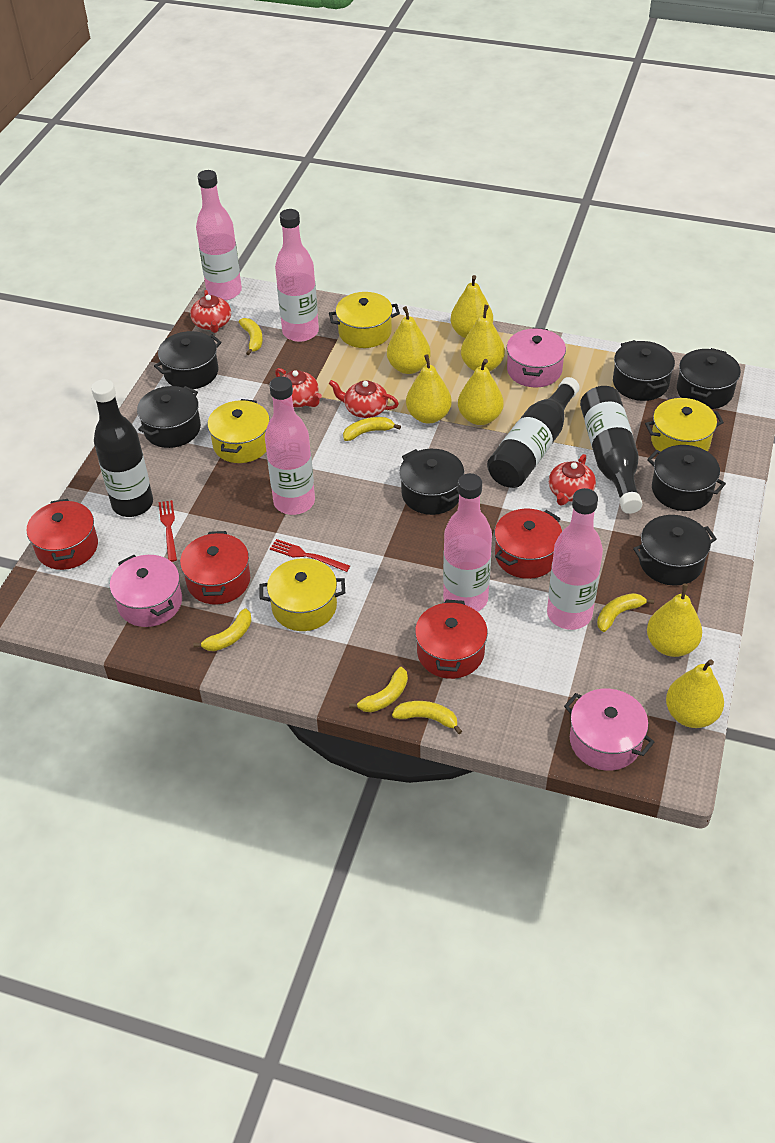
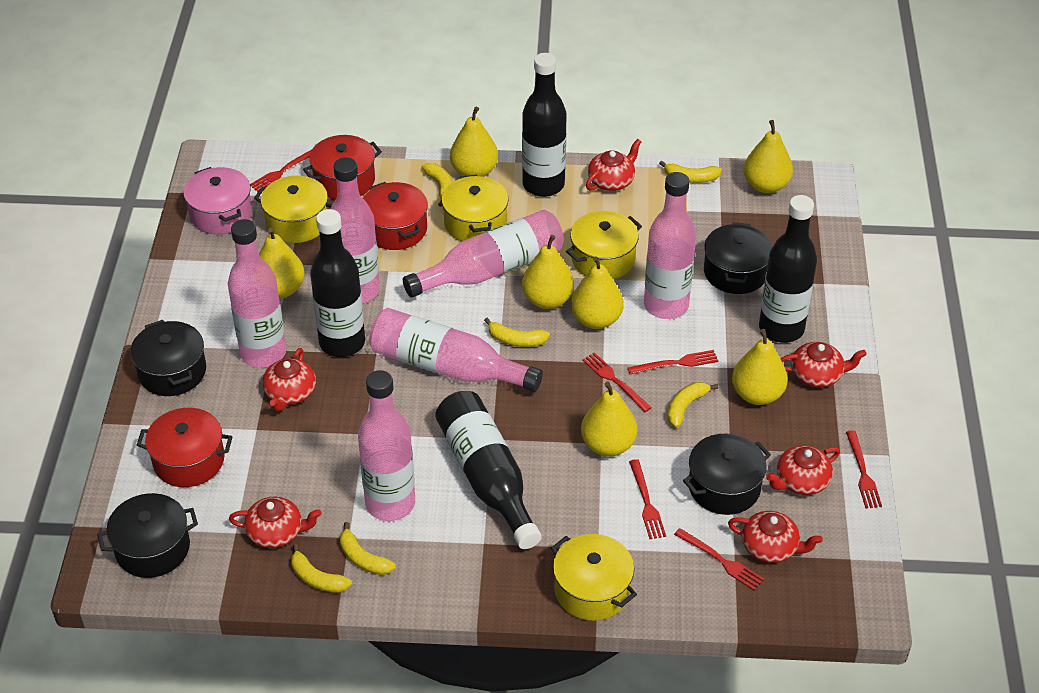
black bottle: [91,379,153,517] [487,377,580,488] [580,386,642,514] = 3 -> [310,209,365,357] [435,391,541,549] [522,53,567,197] [759,195,817,343] = 4
black pot: [137,386,201,448] [154,331,222,389] [399,449,464,515] [613,340,675,401] [633,515,717,585] [647,445,726,511] [677,348,741,409] = 7 -> [97,493,198,578] [130,320,206,396] [683,434,771,515] [704,222,773,294] = 4
pink bottle: [196,170,242,301] [265,376,315,515] [275,209,319,342] [443,473,492,612] [547,488,603,630] = 5 -> [228,219,287,368] [331,157,380,304] [358,370,415,521] [369,308,543,392] [403,210,564,297] [644,172,696,319] = 6
pink pot: [110,555,182,627] [507,328,566,388] [564,689,654,771] = 3 -> [183,167,252,234] = 1
red fork: [159,500,177,562] [270,539,350,572] = 2 -> [250,150,311,192] [582,352,652,412] [628,350,718,374] [629,459,666,539] [674,528,764,591] [846,430,882,508] = 6
red pot: [26,499,98,570] [180,531,250,605] [415,599,488,679] [494,509,562,579] = 4 -> [137,408,233,487] [303,135,382,200] [363,182,428,250] = 3
red teapot: [190,290,231,333] [275,368,322,407] [329,380,399,418] [549,454,596,506] = 4 -> [229,497,322,548] [263,348,316,412] [586,139,641,191] [728,511,823,563] [766,445,840,495] [780,342,867,388] = 6

